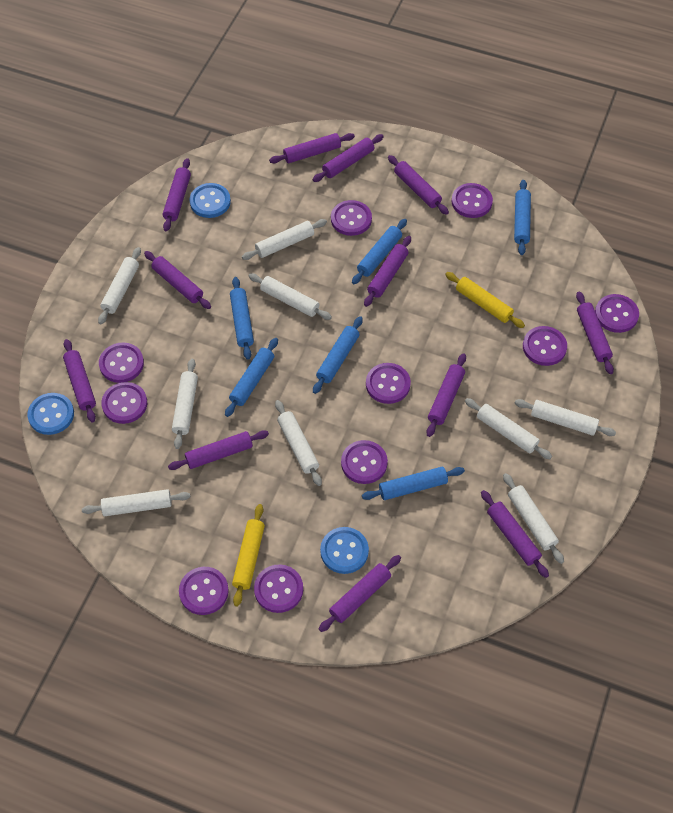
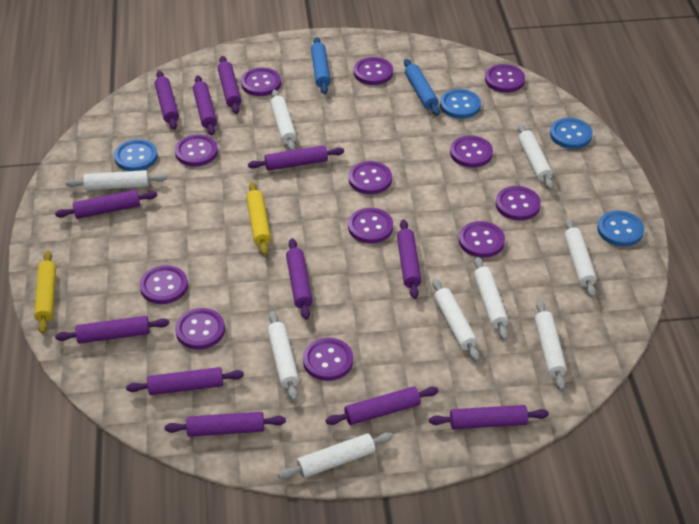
blue button: [27,393,74,435] [189,183,231,218] [320,527,369,574] = 3 -> [114,139,158,171] [440,89,481,119] [550,118,593,149] [597,211,644,247] = 4
blue rolling pin: [225,338,278,417] [230,277,254,360] [313,316,363,394] [352,219,407,284] [362,467,465,500] [514,180,531,255] = 6 -> [311,37,331,94] [404,59,440,116] = 2
purple button: [99,343,144,383] [101,382,147,424] [179,567,229,615] [254,564,303,613] [331,200,372,236] [341,440,388,484] [366,363,411,404] [452,183,493,218] [523,326,567,366] [595,294,639,333] = 10 -> [140,265,188,304] [175,134,218,166] [175,308,225,349] [241,68,281,96] [303,338,353,381] [348,208,393,243] [349,161,392,194] [354,57,393,85] [450,136,493,167] [459,221,505,258] [485,64,525,93] [496,186,541,221] = 12

